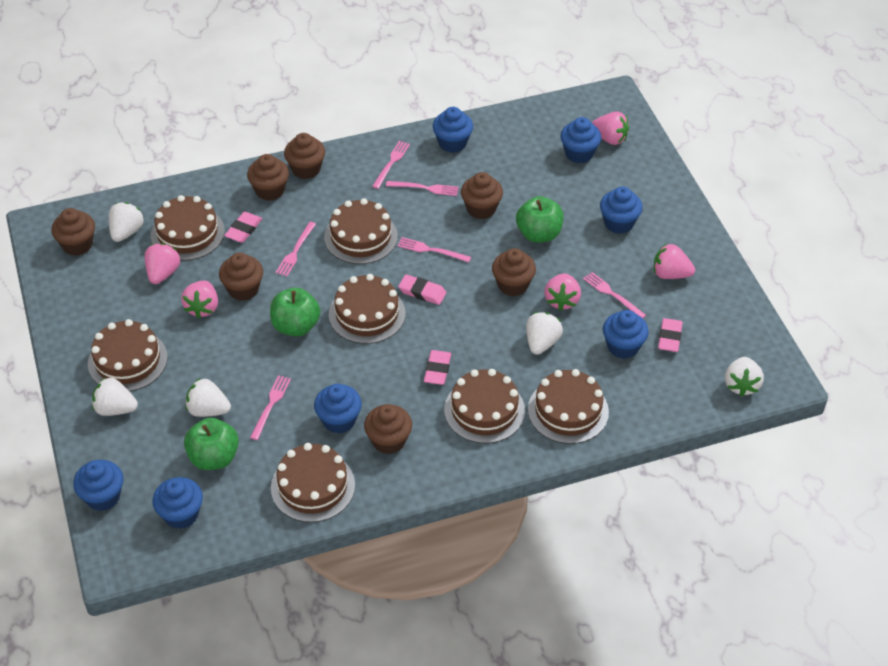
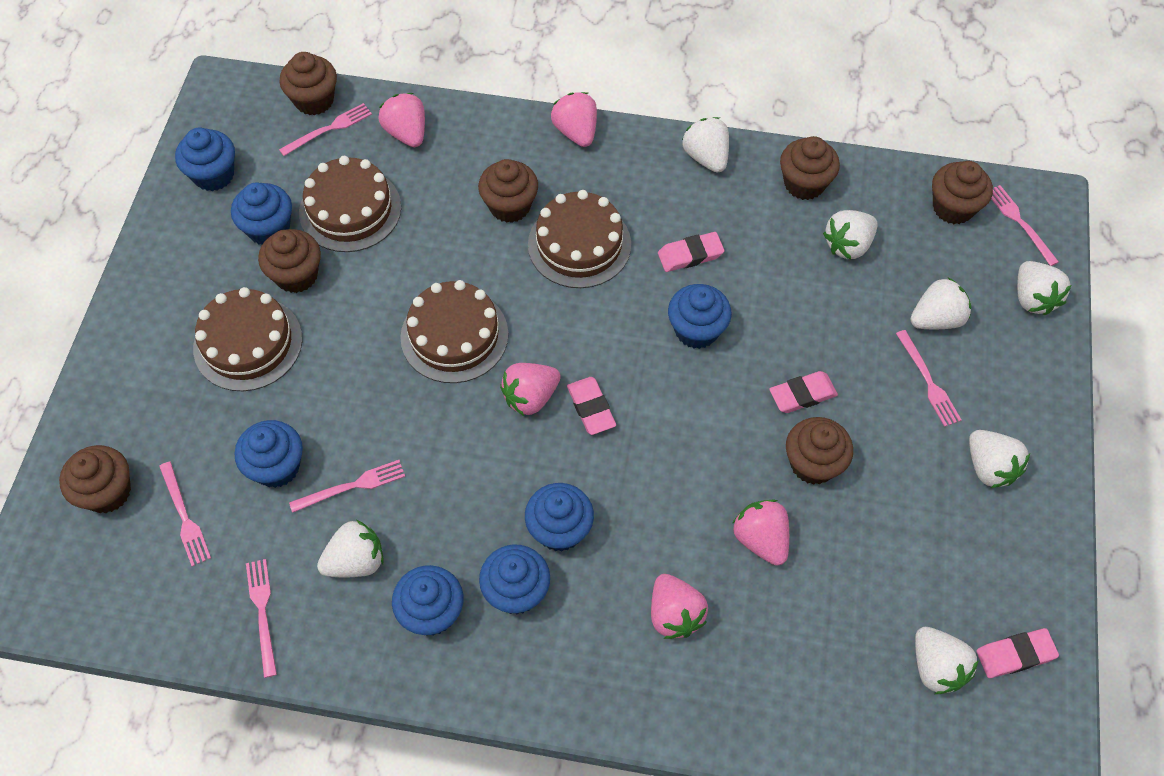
brown cake: [88,319,167,392] [151,195,225,261] [271,443,355,522] [324,198,398,264] [329,274,405,344] [444,369,525,443] [528,369,609,444] = 7 -> [193,287,302,391] [299,156,401,252] [400,280,508,383] [528,190,631,288] = 4
green apple: [184,418,239,470] [270,288,320,336] [516,196,564,243] = 3 -> none = 0
white strawberry: [92,377,138,416] [109,202,144,242] [186,378,231,417] [526,312,563,355] [725,357,764,397] = 5 -> [317,520,384,577] [682,117,729,173] [823,210,878,260] [910,277,971,329] [915,627,979,694] [969,430,1030,488] [1017,261,1072,315] = 7

